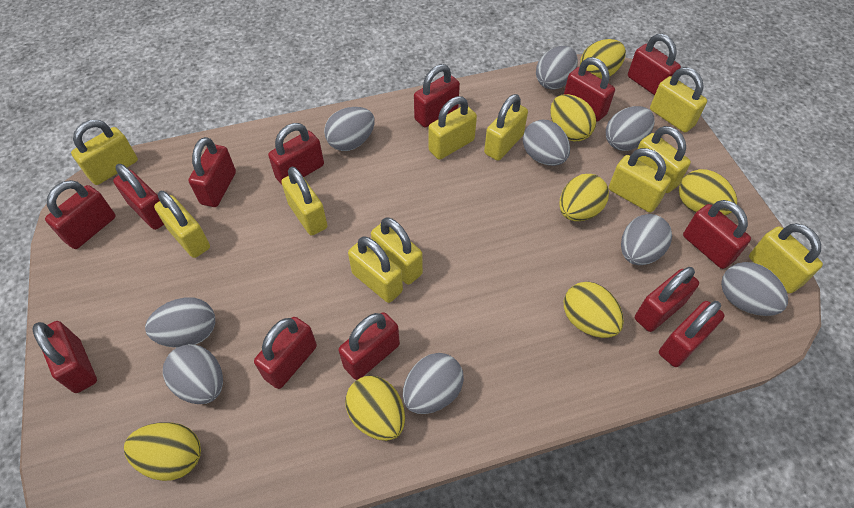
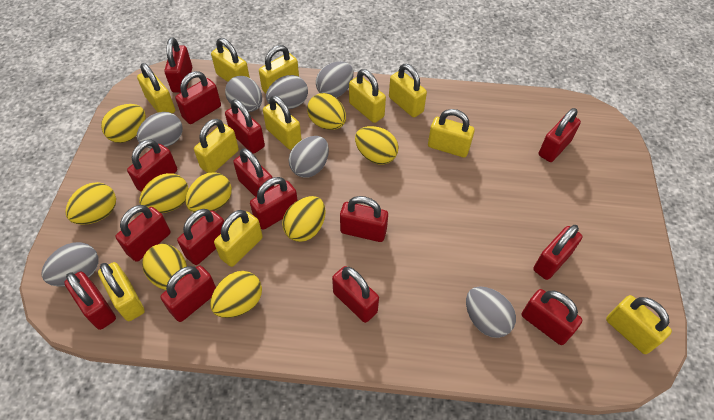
grey egg: [145,297,215,348] [163,344,223,404] [324,107,375,151] [403,353,464,414] [523,120,570,166] [536,46,578,90] [606,106,655,151] [621,214,672,265] [721,262,788,316] = 9 -> [41,242,99,286] [137,112,183,148] [225,76,262,112] [266,75,308,109] [288,136,329,178] [316,61,354,98] [466,286,516,338] = 7
red padlock: [33,321,97,393] [45,180,116,249] [113,164,164,230] [188,137,236,207] [254,317,317,389] [268,123,324,185] [339,312,400,380] [414,64,460,128] [564,57,615,121] [628,34,681,95] [635,267,699,332] [659,301,725,367] [683,200,751,269] = 13 -> [64,271,116,330] [116,205,171,262] [127,139,177,192] [160,266,216,322] [164,37,192,93] [175,71,221,124] [177,209,224,265] [225,99,265,154] [233,148,274,197] [250,177,298,230] [332,266,379,323] [340,196,388,242] [522,289,582,345] [533,225,583,280] [539,108,581,162] = 15
yellow egg: [124,422,201,481] [345,376,405,441] [550,94,596,141] [559,174,609,221] [564,282,624,338] [580,39,626,79] [679,169,737,216] = 7 -> [65,182,116,225] [101,104,146,143] [139,173,188,213] [142,244,187,290] [185,172,232,212] [210,271,262,318] [282,196,326,242] [307,93,346,130] [355,126,399,165] = 9

